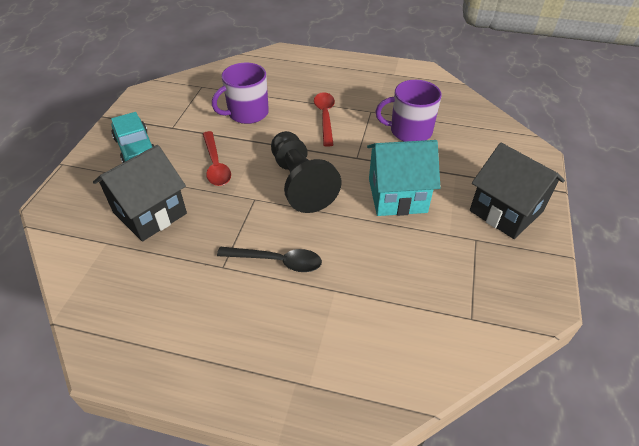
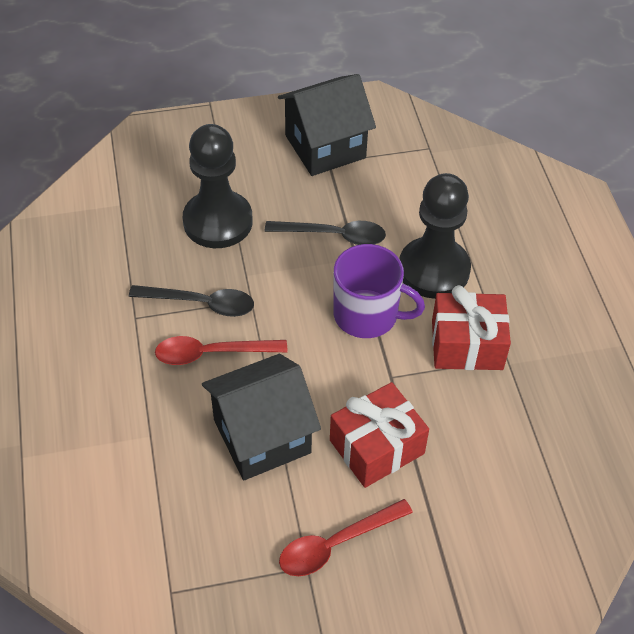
black pawn: [271,131,342,213] = 1 -> [183,124,253,248] [400,173,471,299] = 2
black spoon: [217,247,322,272] = 1 -> [129,285,254,317] [265,221,386,245] = 2
purple mug: [212,63,269,124] [376,80,442,142] = 2 -> [333,244,425,338] = 1
red gift: none = 0 -> [330,382,429,488] [432,285,511,370] = 2
turquoise car: [111,112,154,163] = 1 -> none = 0
turquoise house: [367,140,441,216] = 1 -> none = 0

